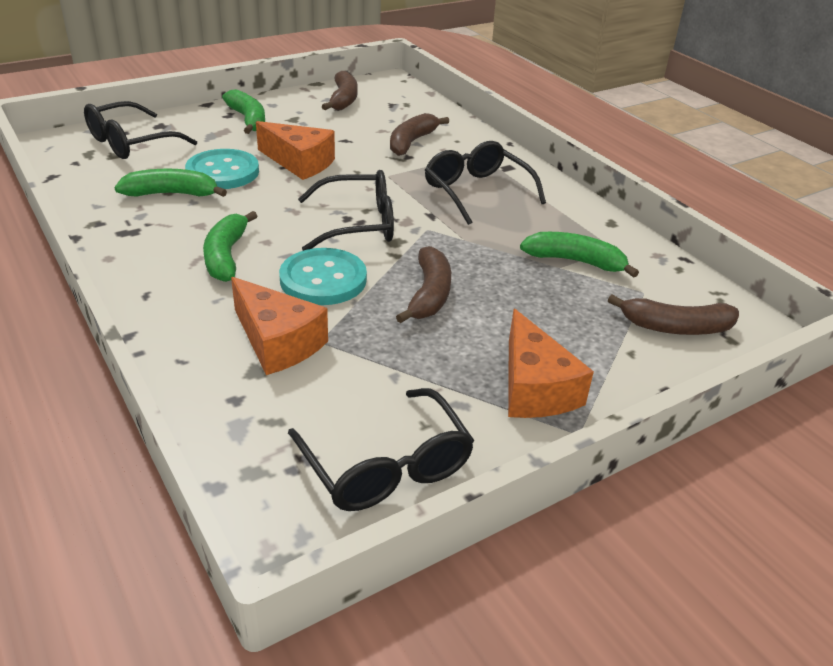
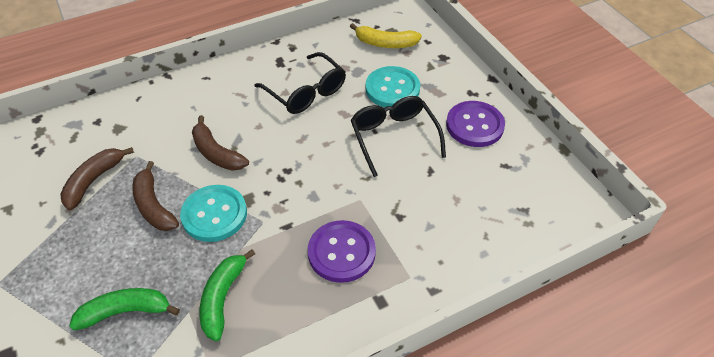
black glasses: [84,101,197,159] [288,388,475,511] [298,170,394,251] [425,141,546,225] = 4 -> [254,52,346,114] [351,96,446,177] = 2
brown banana: [322,71,357,110] [390,113,449,156] [396,246,451,323] [608,295,739,335] = 4 -> [60,147,134,210] [132,161,179,231] [192,115,249,171] = 3
green banana: [114,169,227,197] [203,211,257,282] [222,89,265,134] [520,232,639,278] = 4 -> [69,288,180,330] [199,249,255,341] = 2
orange cheese: [231,277,328,375] [256,121,335,180] [508,309,594,418] = 3 -> none = 0
purple button: none = 0 -> [308,220,376,283] [446,101,505,147] = 2
yellow banana: none = 0 -> [350,23,422,48] = 1

